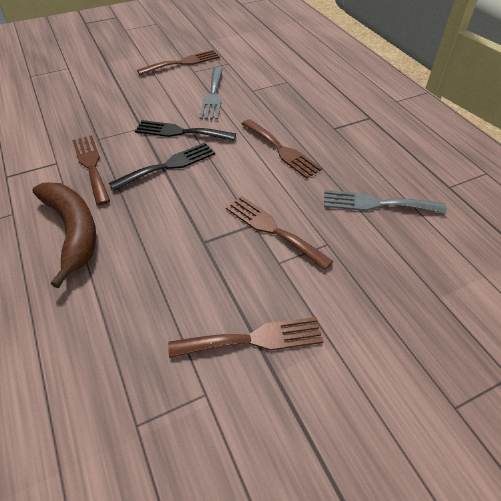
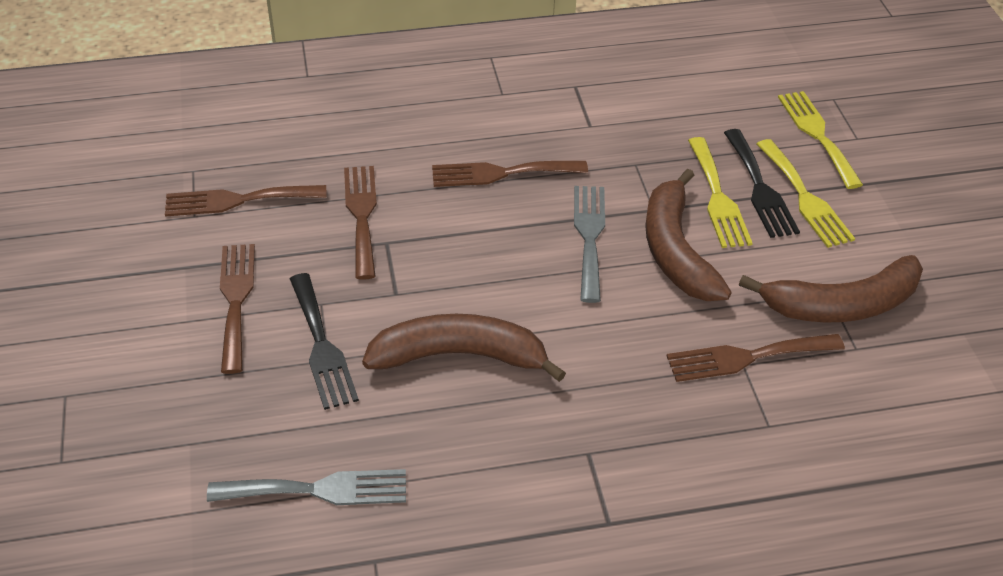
brown banana: [32,183,96,288] = 1 -> [362,314,566,382] [645,169,732,301] [739,255,923,323] = 3
yellow fork: none = 0 -> [688,137,753,248] [757,139,855,248] [778,91,863,189] = 3

